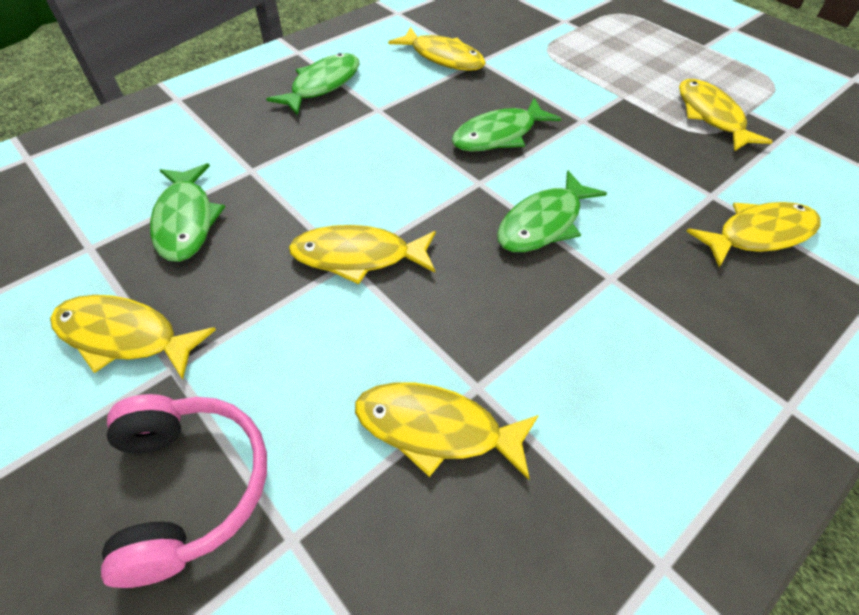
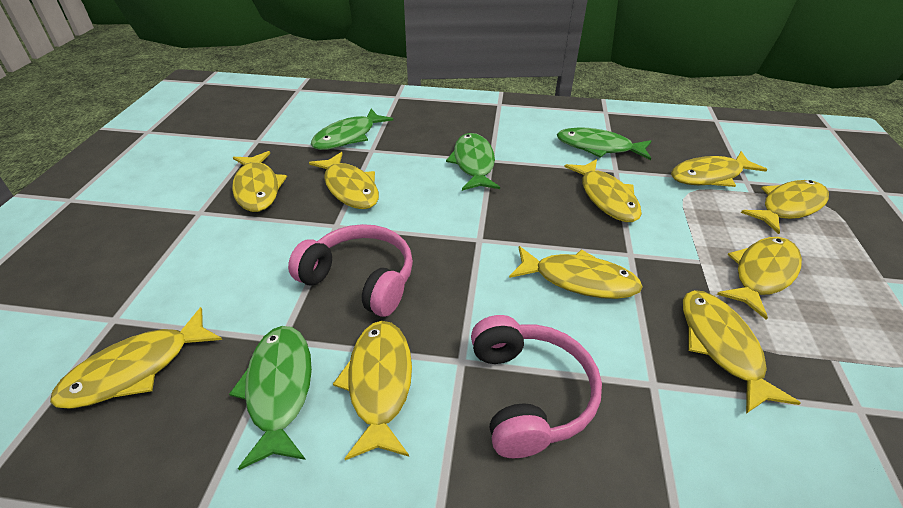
pink headphones: [101,394,267,588] = 1 -> [288,224,413,317] [471,315,602,458] = 2
yellow fish: [50,295,216,380] [289,225,435,284] [355,382,539,480] [388,27,486,71] [679,79,773,151] [686,202,821,267] = 6 -> [50,307,222,409] [232,151,287,212] [309,152,379,209] [333,321,412,460] [509,246,643,299] [564,159,642,222] [671,151,767,187] [683,290,801,414] [717,237,802,320] [741,180,829,234] = 10

